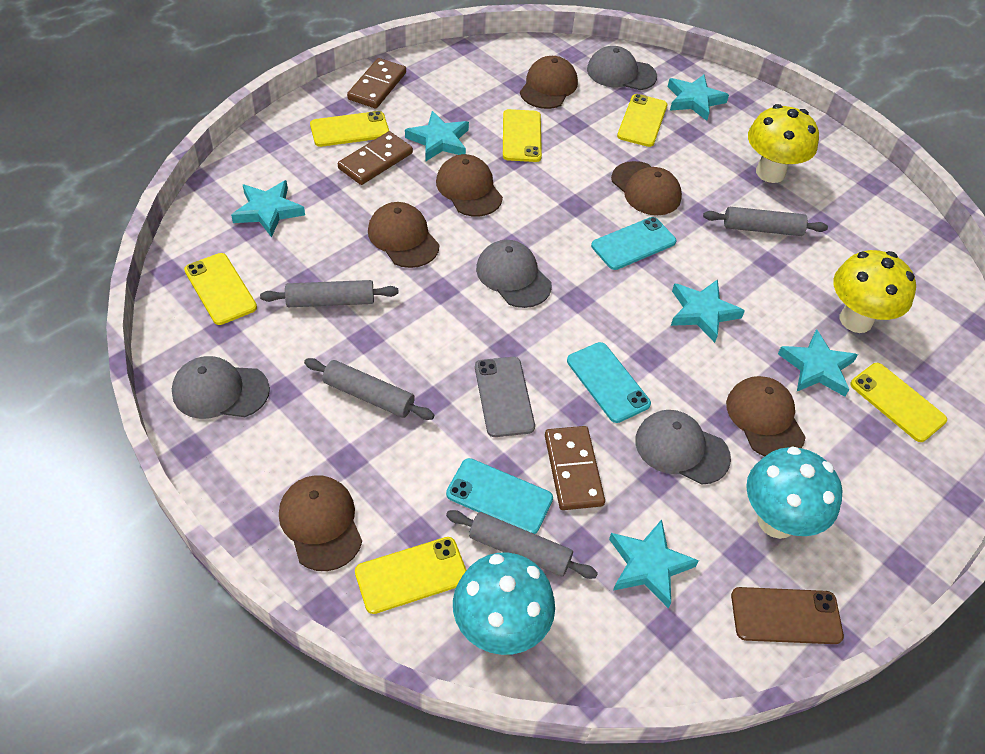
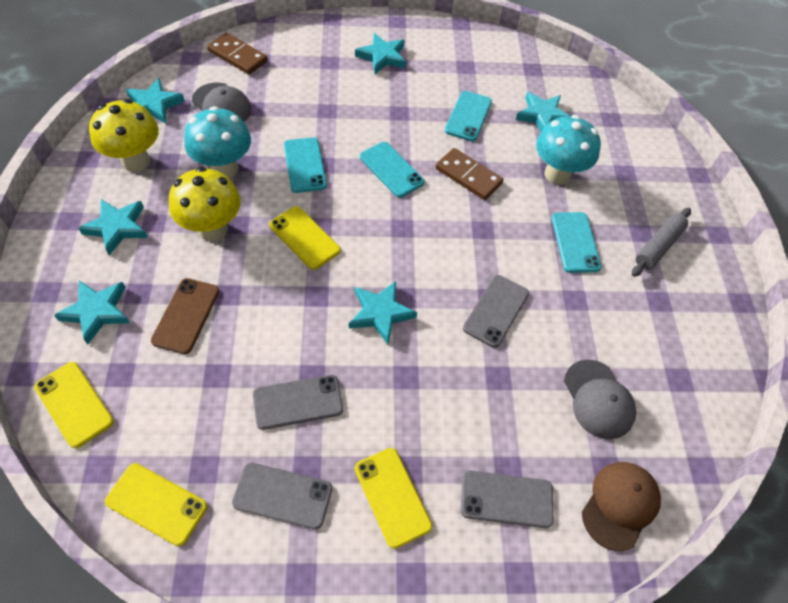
brown cap: [279,475,362,571] [368,202,439,268] [436,154,503,216] [520,56,578,109] [611,161,682,215] [726,376,806,456] = 6 -> [582,462,661,551] = 1
brown domino: [338,131,413,185] [347,58,406,108] [545,426,605,510] = 3 -> [207,33,268,74] [435,148,503,200] = 2
grey cap: [172,356,270,419] [476,240,552,308] [587,46,657,90] [635,410,731,484] = 4 -> [192,83,251,122] [564,360,636,439] = 2
grey phone: [475,357,535,437] = 1 -> [232,463,332,529] [253,375,343,430] [461,471,553,528] [463,275,529,348] = 4
grey rolling pin: [260,280,399,307] [304,358,434,420] [446,510,598,579] [703,207,828,236] = 4 -> [632,208,691,277] = 1
turquoise phone: [446,458,553,534] [567,342,651,423] [591,217,676,270] = 3 -> [284,137,327,193] [360,142,425,198] [445,91,492,141] [552,212,602,273] = 4
yellow phone: [184,253,257,325] [310,111,389,147] [355,537,467,614] [503,109,542,162] [617,94,667,147] [850,363,947,442] = 6 -> [34,362,114,448] [105,463,208,546] [269,206,341,270] [355,448,432,549] = 4

